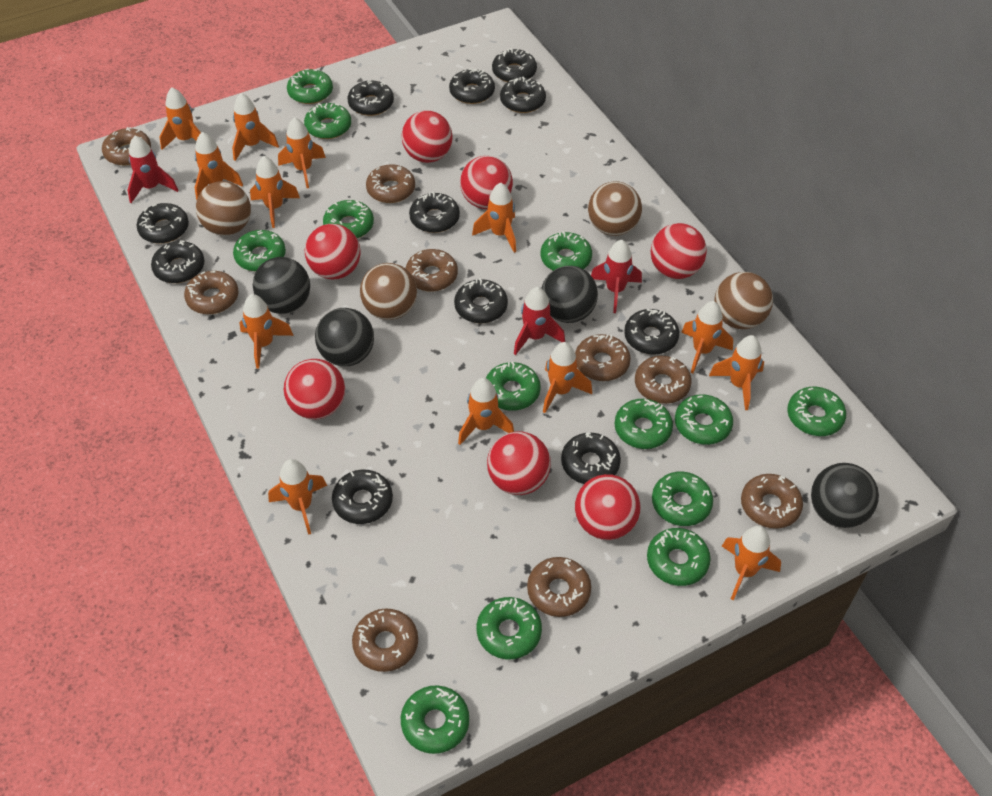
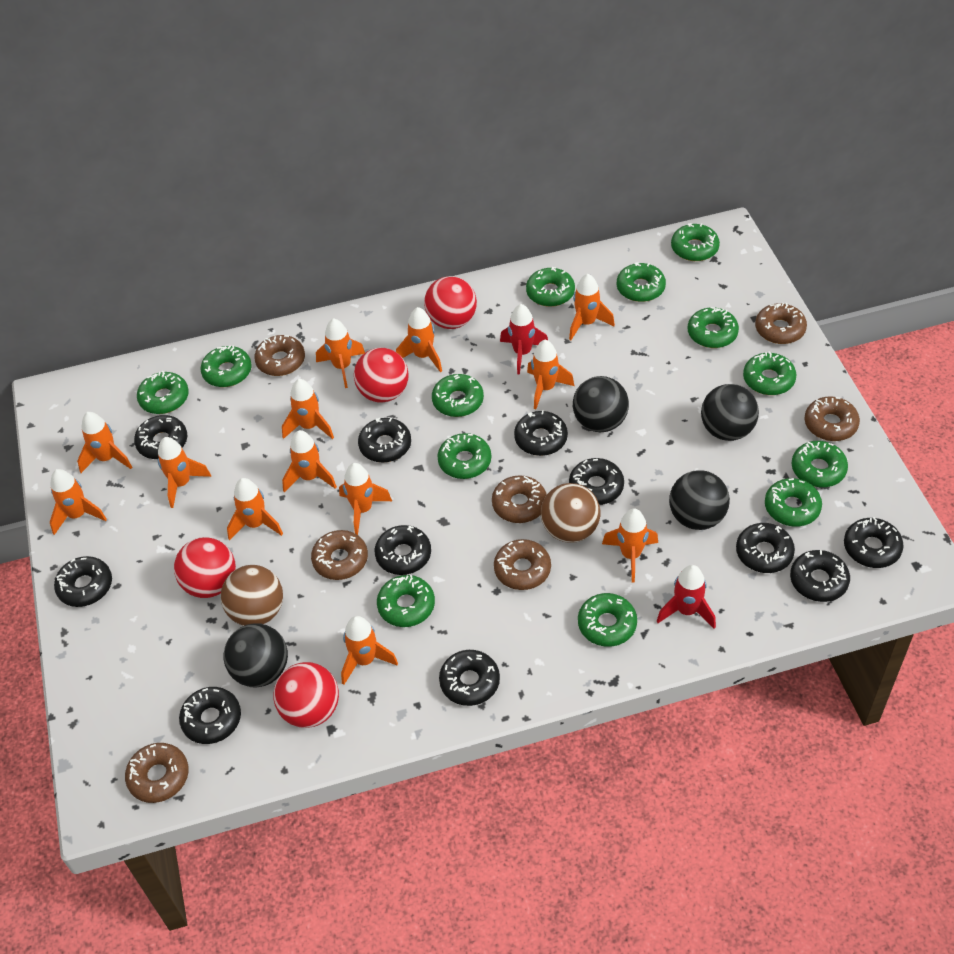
brown ball: [196,181,251,236] [360,263,417,320] [588,181,642,236] [714,272,773,329] = 4 -> [221,565,283,626] [541,483,600,543] = 2
brown donut: [102,127,151,165] [184,271,239,314] [352,608,418,672] [366,164,415,203] [406,249,458,291] [527,557,591,617] [575,334,631,381] [635,356,692,404] [741,474,803,529] = 9 -> [125,743,189,803] [254,335,305,376] [311,530,368,580] [492,475,547,523] [494,539,551,590] [755,303,807,344] [804,396,860,441] = 7
red ball: [284,359,345,419] [305,224,361,279] [402,110,453,163] [460,156,513,209] [487,431,551,495] [575,474,640,540] [651,223,707,279] = 7 -> [174,537,236,598] [273,662,339,728] [354,348,409,403] [424,276,477,329] = 4
red rocket: [128,136,178,203] [514,287,565,355] [591,240,642,313] = 3 -> [500,304,548,375] [657,565,716,629] = 2

